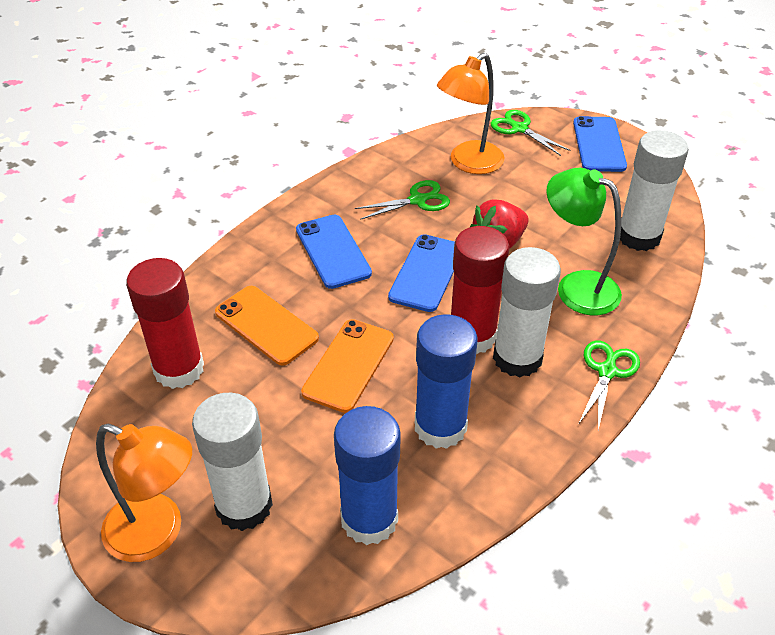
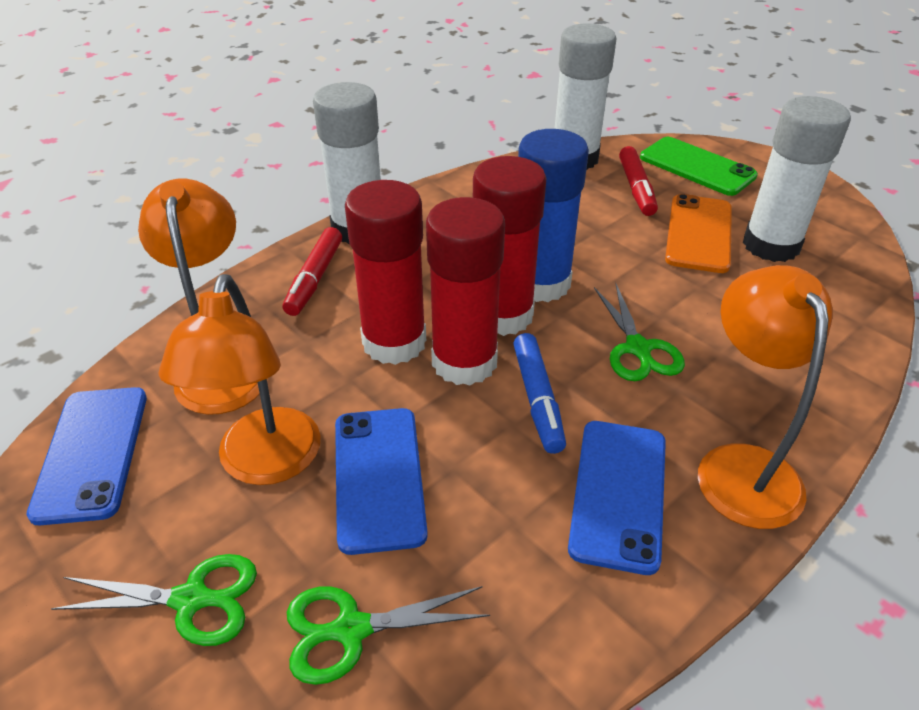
blue glue stick: [334,406,401,545] [415,314,477,449] = 2 -> [518,129,589,302] = 1
blue marker: none = 0 -> [513,333,566,454] = 1
green lamp: [546,168,622,315] = 1 -> none = 0
green phone: none = 0 -> [640,137,758,196] = 1
orange lamp: [96,424,192,562] [437,53,504,174] = 2 -> [138,178,260,415] [159,274,321,485] [698,265,833,529] = 3
orange phone: [215,286,319,366] [301,319,394,413] = 2 -> [665,194,732,273] = 1
red glue stick: [126,258,204,389] [451,226,509,354] = 2 -> [345,180,426,365] [426,197,505,385] [473,156,546,336] = 3
red marker: none = 0 -> [283,227,342,316] [619,146,658,216] = 2
red strawberry: [470,199,529,249] = 1 -> none = 0

